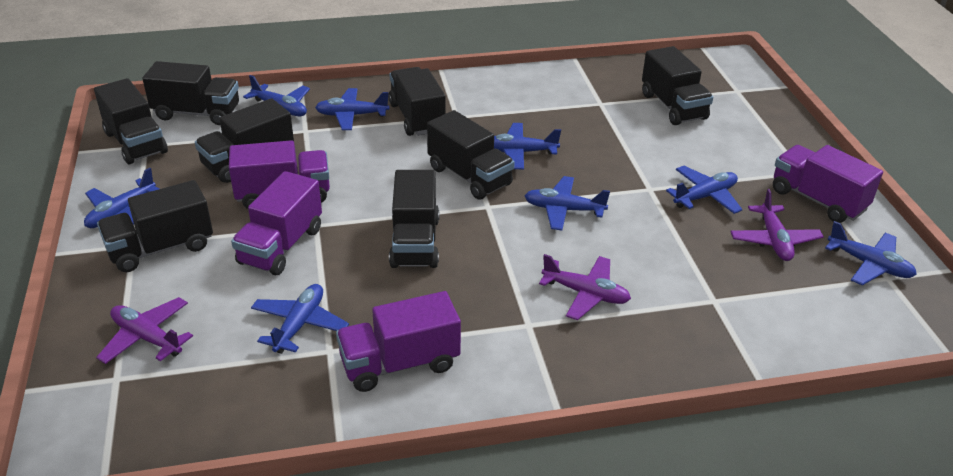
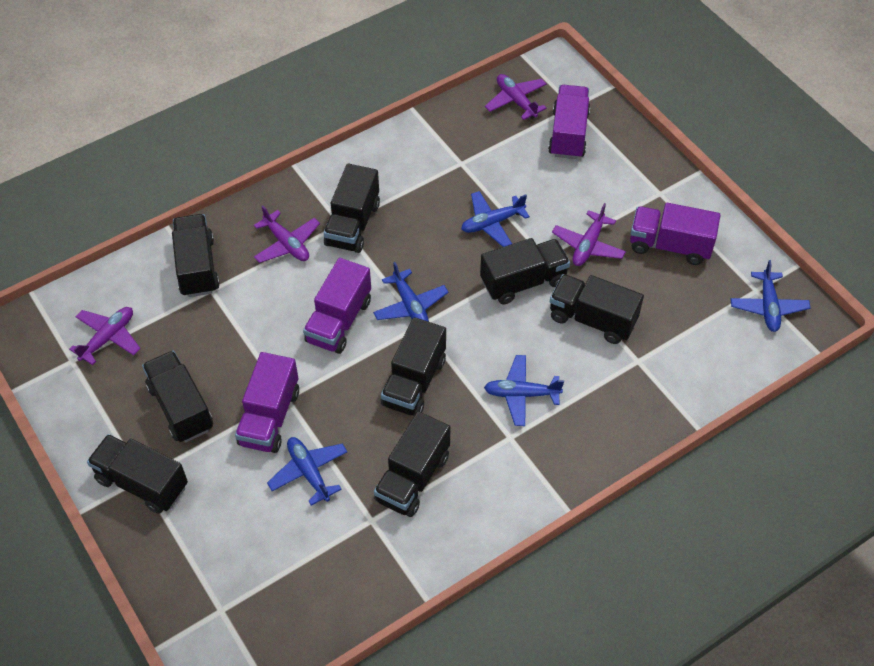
blue plane: [84,168,159,228] [243,75,310,116] [251,284,349,354] [315,88,389,130] [494,123,561,169] [525,176,610,230] [666,166,743,214] [825,221,917,286] = 8 -> [267,437,348,506] [373,262,448,322] [461,191,530,247] [484,355,564,426] [731,260,810,332] = 5
purple plane: [96,297,193,364] [539,254,631,320] [730,189,824,261] = 3 -> [69,307,141,365] [254,205,320,263] [485,74,547,120] [552,203,626,266] = 4

